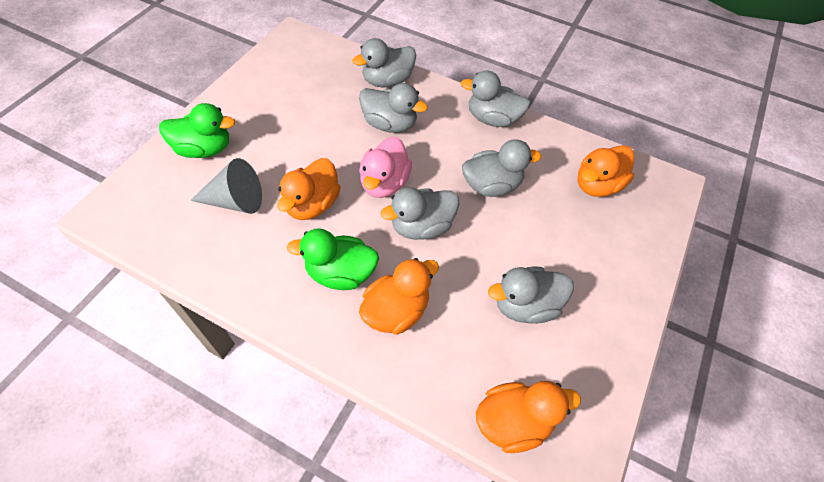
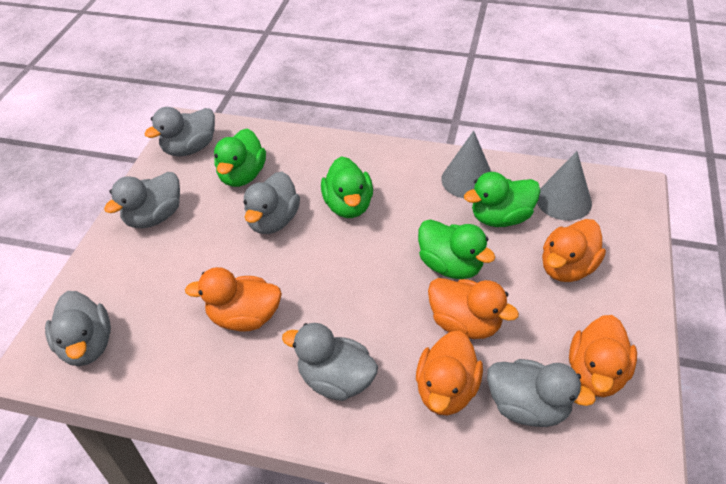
green duck: [159,103,235,158] [287,228,379,290] = 2 -> [214,129,266,187] [321,156,373,218] [418,219,495,279] [464,172,540,227] = 4
grey cone: [190,158,262,214] = 1 -> [441,131,491,198] [537,151,592,221] = 2
orange duck: [277,158,341,220] [359,258,439,335] [476,381,581,453] [577,145,634,197] = 4 -> [185,267,282,332] [416,331,483,416] [428,278,519,339] [542,219,606,282] [569,315,637,397] = 5
pink duck: [359,137,412,198] = 1 -> none = 0

